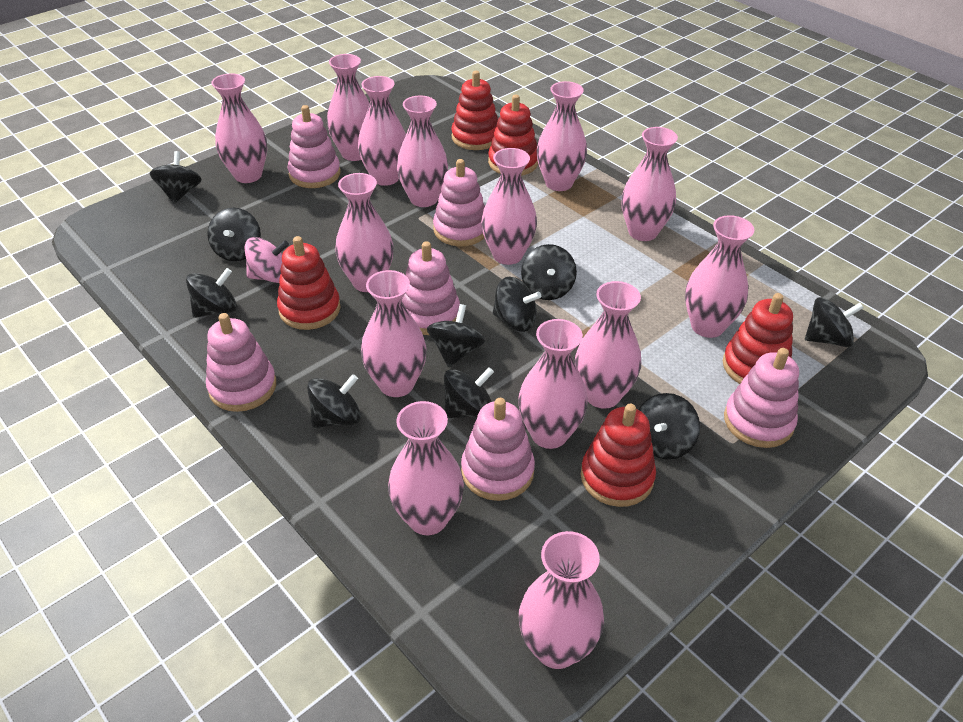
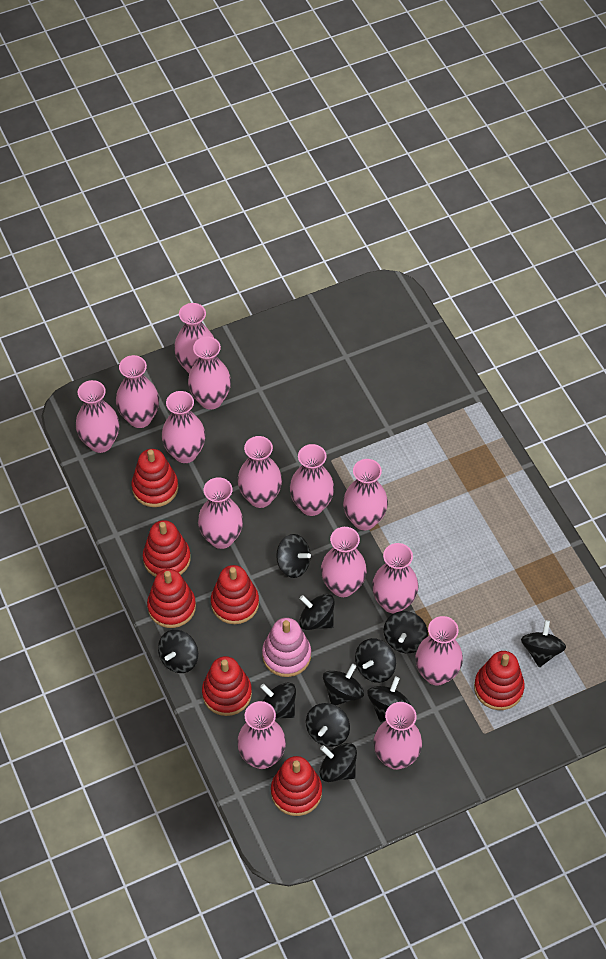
black spinning top: [150,151,201,204] [186,268,237,318] [207,208,261,261] [307,374,361,428] [427,304,485,367] [444,367,494,418] [493,277,541,332] [521,244,577,300] [639,393,700,459] [805,297,864,347] = 10 -> [158,630,198,673] [260,682,296,719] [276,534,311,578] [299,594,334,630] [306,703,350,747] [320,743,357,782] [323,664,364,705] [355,638,396,683] [367,677,411,722] [384,611,428,653] [521,620,566,667] = 11
pink spinning top: [244,237,289,283] = 1 -> none = 0
pink stacking toy: [206,313,276,412] [287,105,341,188] [402,241,460,335] [433,159,485,246] [461,398,535,501] [724,348,799,448] = 6 -> [262,618,311,677] = 1
red stacking toy: [277,236,340,330] [451,71,498,150] [488,95,538,176] [581,404,656,507] [723,293,793,384] = 5 -> [132,449,178,507] [143,520,191,577] [147,569,196,628] [202,656,252,716] [211,565,259,624] [271,756,322,816] [474,651,525,710] = 7

